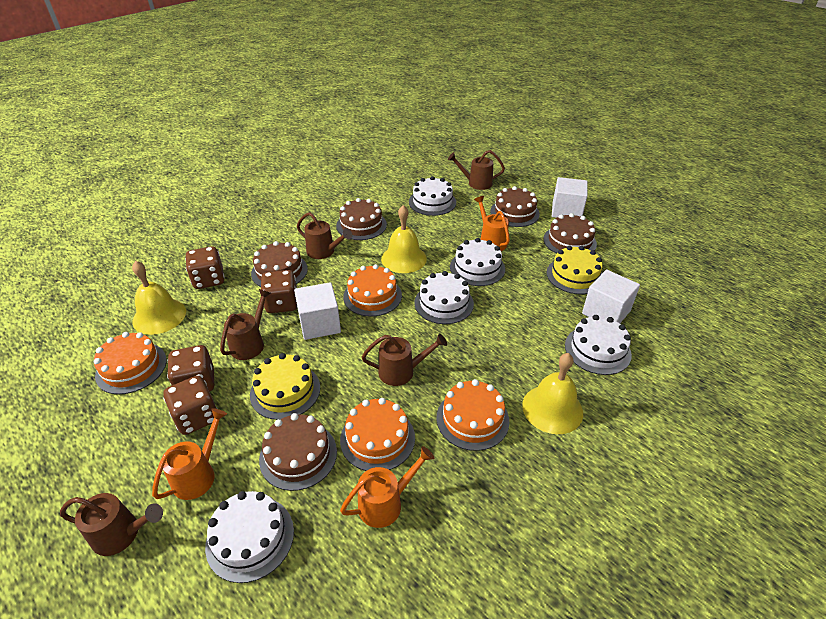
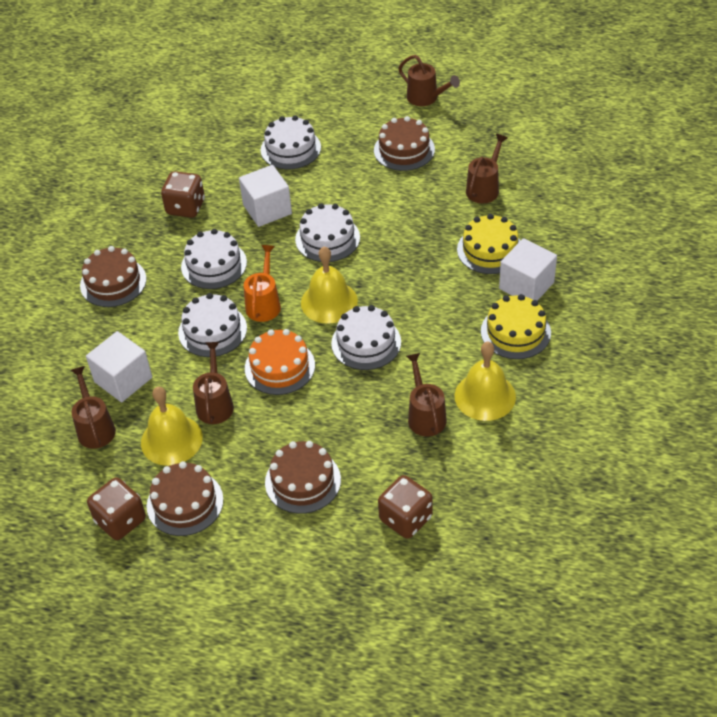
brown cake: [251,241,308,287] [259,413,337,491] [336,198,387,240] [490,186,540,227] [543,213,597,254] = 5 -> [80,246,147,307] [147,461,223,536] [265,441,341,514] [374,116,435,171] = 4
brown dice: [163,376,217,435] [167,345,215,392] [185,246,225,289] [261,270,297,313] = 4 -> [87,478,146,540] [161,171,205,218] [378,475,433,539] = 3
orange cake: [94,332,167,394] [340,398,415,471] [343,264,402,317] [437,379,509,451] = 4 -> [245,329,315,395] = 1
orange watering can: [152,408,227,500] [340,446,434,528] [474,196,510,251] = 3 -> [244,245,281,322] = 1

